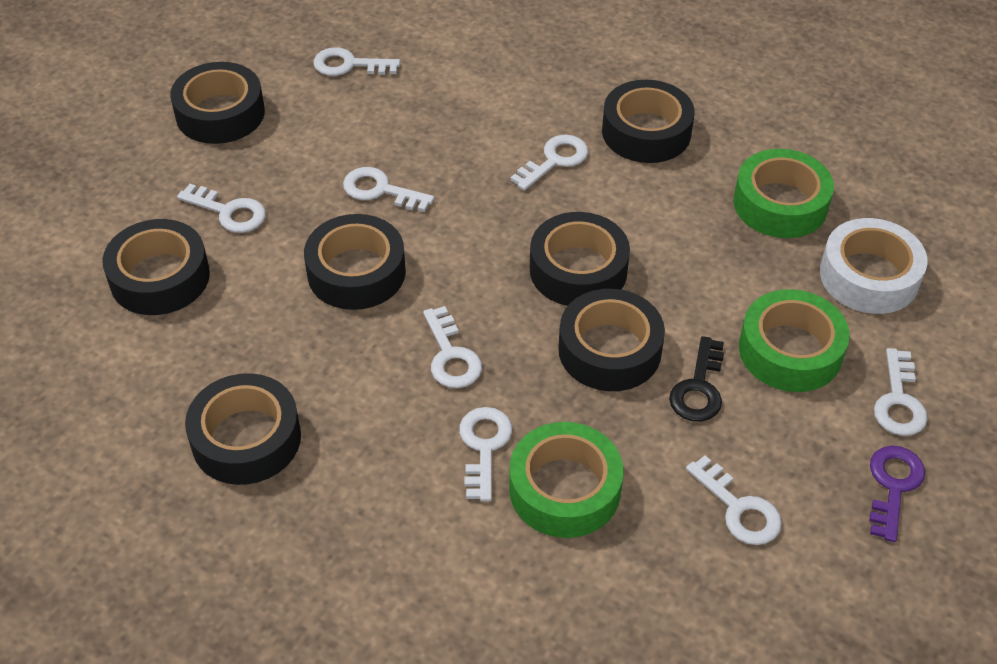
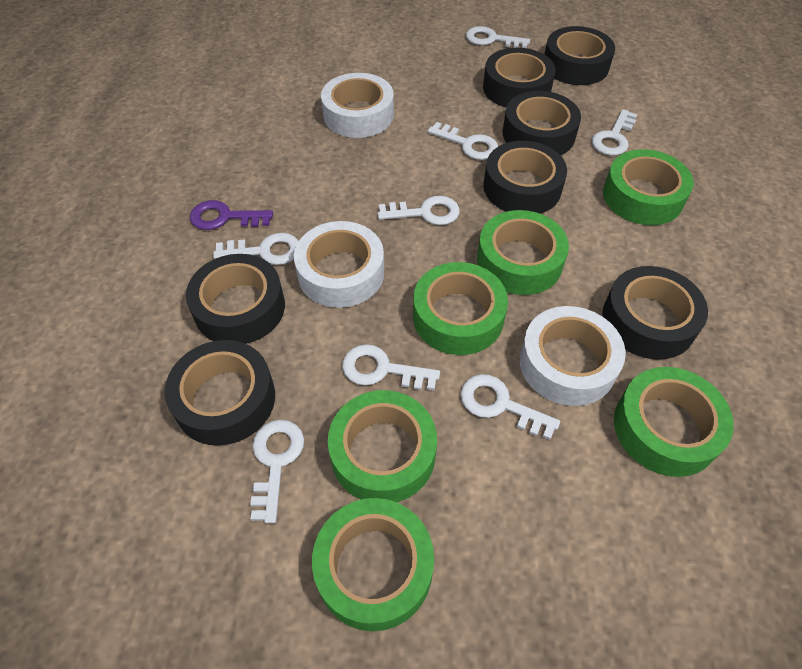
black key: [669,336,724,422] = 1 -> none = 0
green tape: [509,422,623,538] [733,149,834,238] [739,289,850,392] = 3 -> [312,498,434,631] [328,390,437,502] [413,262,508,355] [477,210,569,295] [603,149,694,225] [614,367,734,477] = 6
white tape: [820,218,927,314] = 1 -> [294,221,384,308] [321,73,394,138] [520,306,626,406] = 3

